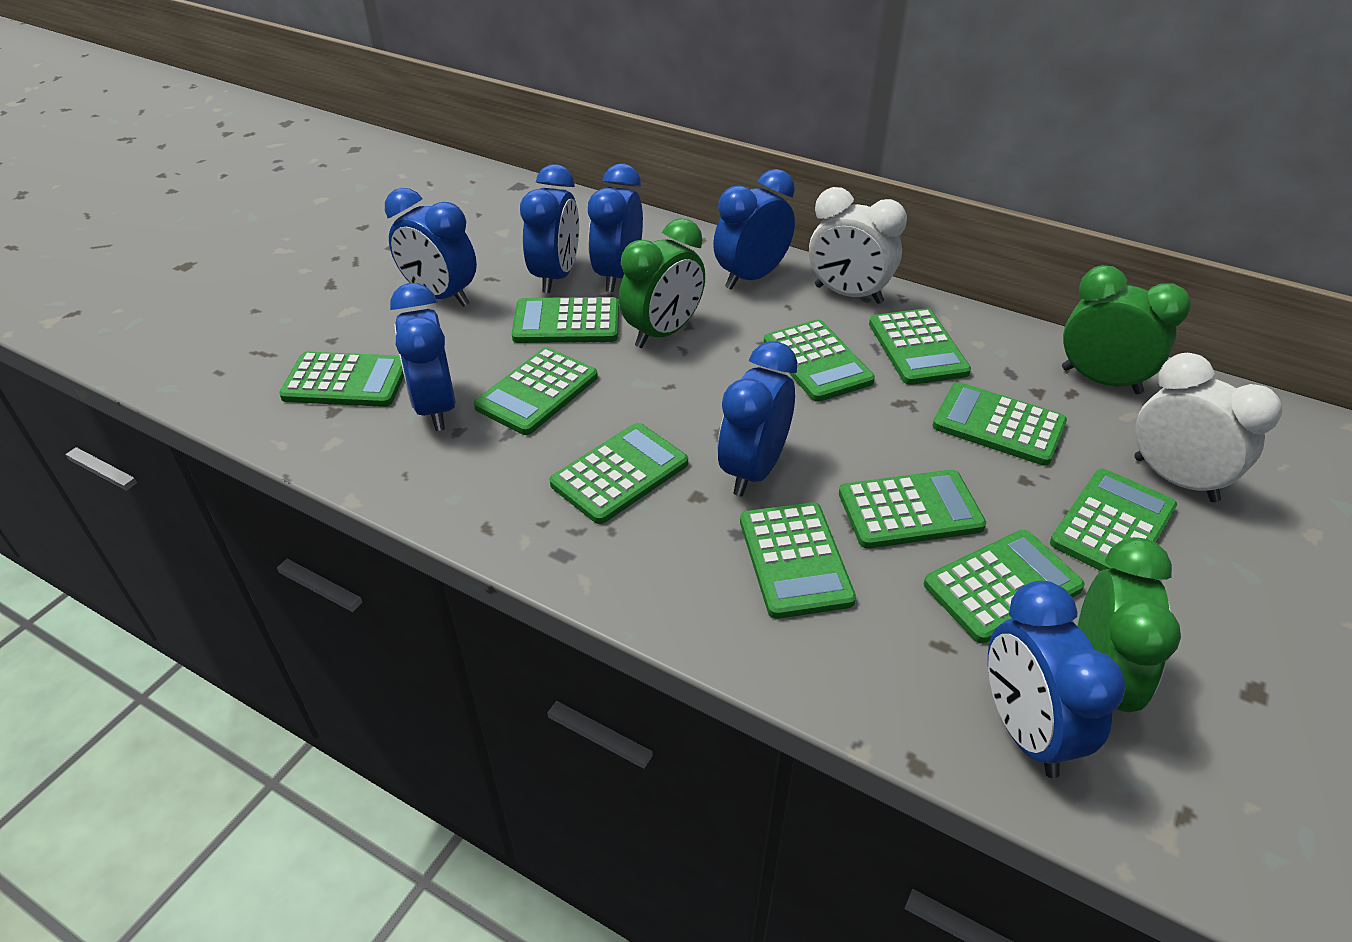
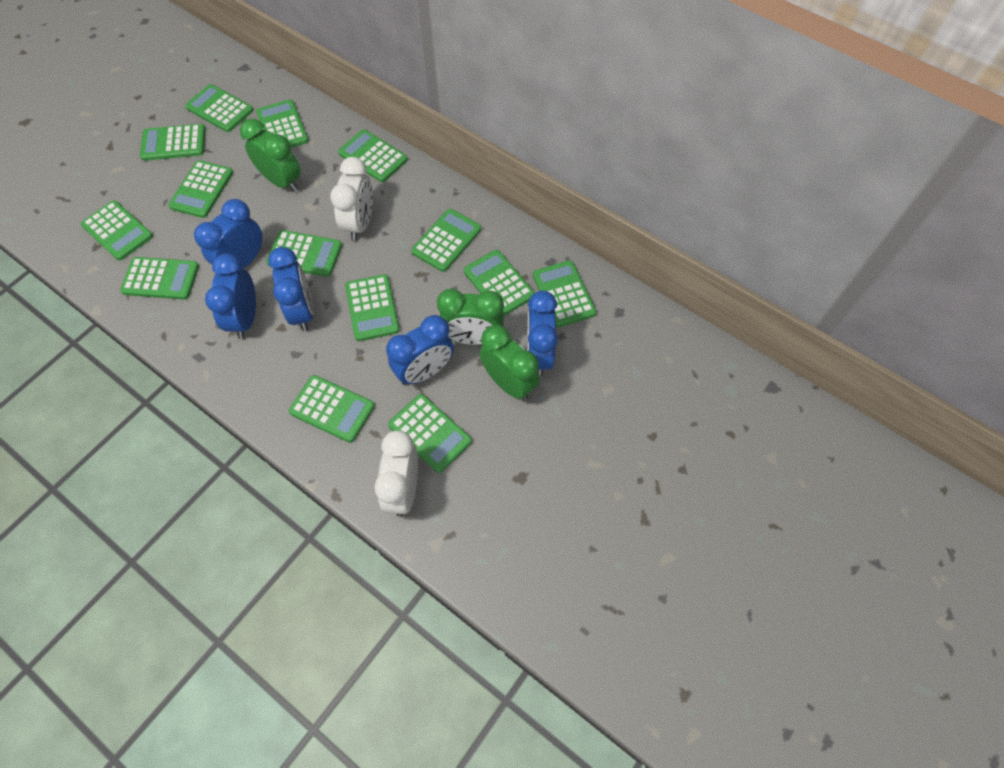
blue clock: [385,188,477,307] [390,283,456,431] [520,164,579,293] [588,164,643,292] [713,169,795,290] [717,341,797,496] [988,581,1125,778] = 7 -> [194,199,262,269] [205,253,256,339] [268,247,314,331] [386,315,454,385] [527,290,558,377] = 5
green calculator: [279,352,404,407] [474,347,598,435] [512,297,619,343] [550,423,688,524] [740,502,856,619] [763,320,875,402] [839,470,986,549] [869,308,971,385] [924,530,1085,643] [932,382,1067,466] [1050,469,1177,571] = 11 -> [81,201,153,261] [120,257,199,300] [140,124,206,161] [168,160,233,218] [185,84,253,132] [256,99,309,148] [266,230,342,277] [289,375,375,443] [338,129,408,182] [345,274,399,341] [388,394,472,473] [411,209,481,272] [464,250,535,316] [533,260,596,328] = 14

